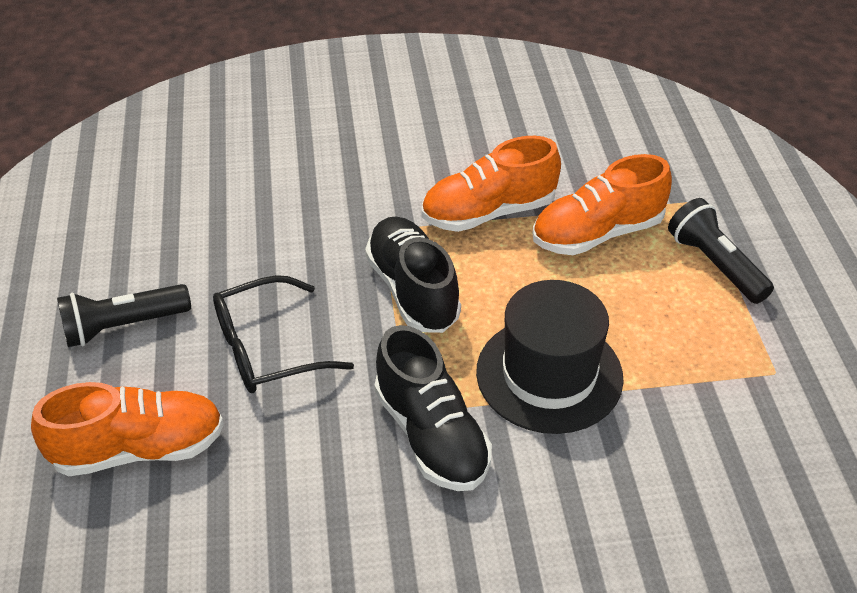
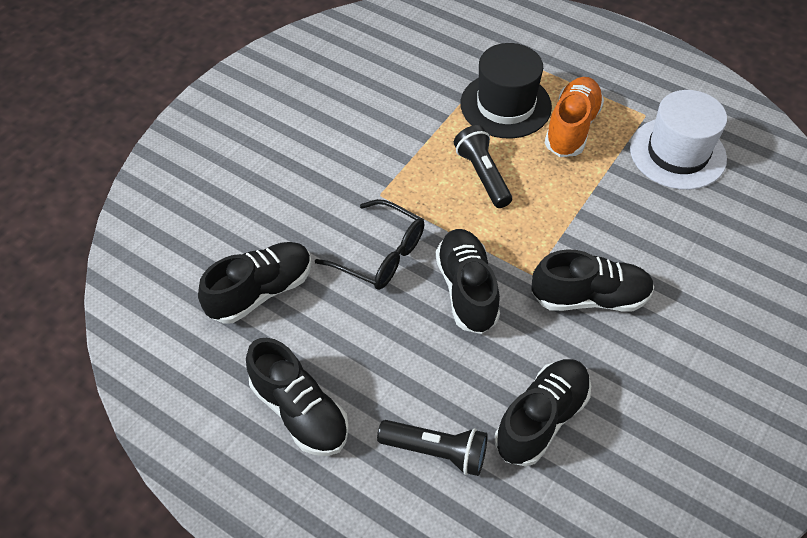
black shoe: [365,217,461,333] [374,325,492,491] = 2 -> [198,242,312,324] [246,338,349,456] [435,229,500,334] [495,359,591,466] [531,249,654,312] = 5
orange shoe: [31,382,224,476] [421,136,561,232] [533,154,672,255] = 3 -> [545,77,604,157] = 1
white hat: none = 0 -> [630,90,727,190] = 1

